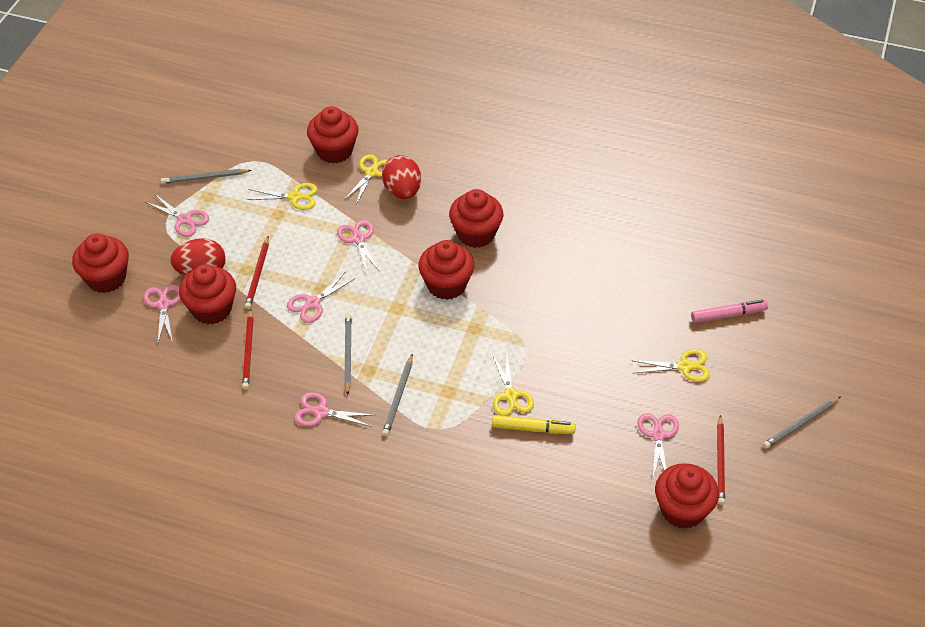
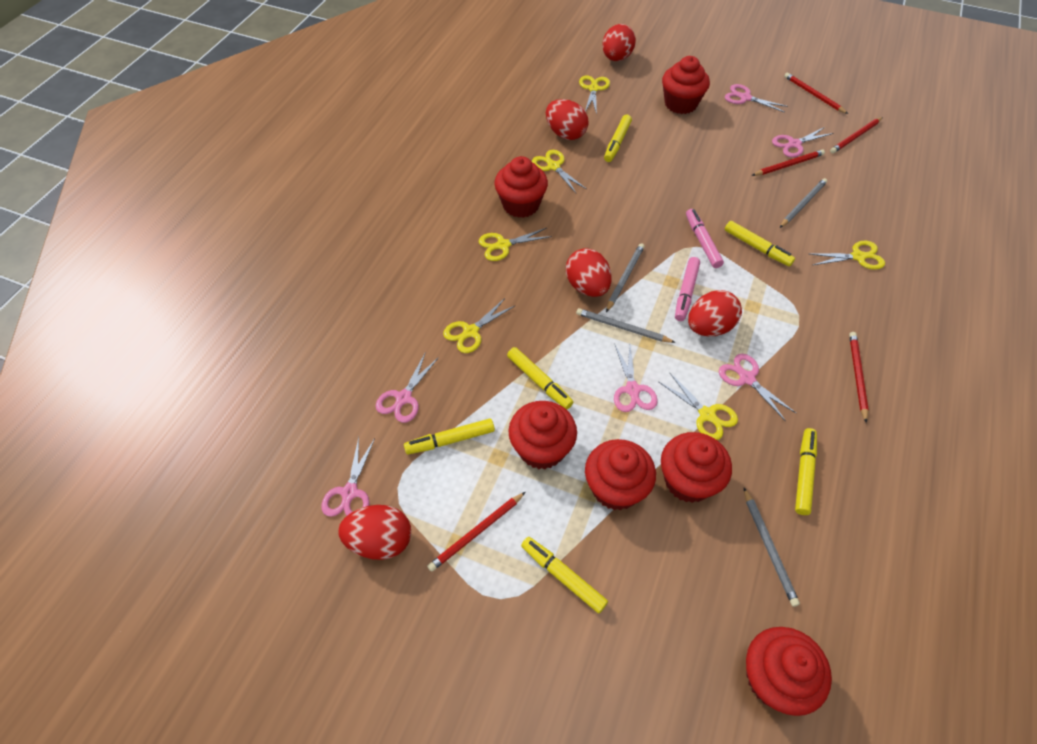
pink marker: [691,300,768,323] = 1 -> [675,257,700,321] [686,209,724,268] = 2
red egg: [170,238,226,276] [382,155,421,199] = 2 -> [338,505,411,560] [546,99,589,140] [566,248,612,297] [602,24,636,61] [688,290,742,337] = 5
red pencil: [242,310,254,389] [245,236,269,309] [717,415,725,505] = 3 -> [427,492,525,572] [752,150,825,176] [784,73,848,114] [830,117,883,153] [849,332,869,423] = 5
yellow marker: [492,415,576,434] = 1 -> [404,418,495,454] [507,347,573,409] [521,537,608,613] [604,114,632,162] [725,221,795,266] [795,428,817,515] = 6
yellow scissors: [246,183,318,210] [344,154,388,204] [492,354,534,416] [631,349,710,382] = 4 -> [443,298,514,353] [479,228,552,261] [532,150,586,193] [579,75,610,114] [659,373,738,440] [810,241,885,270] = 6

